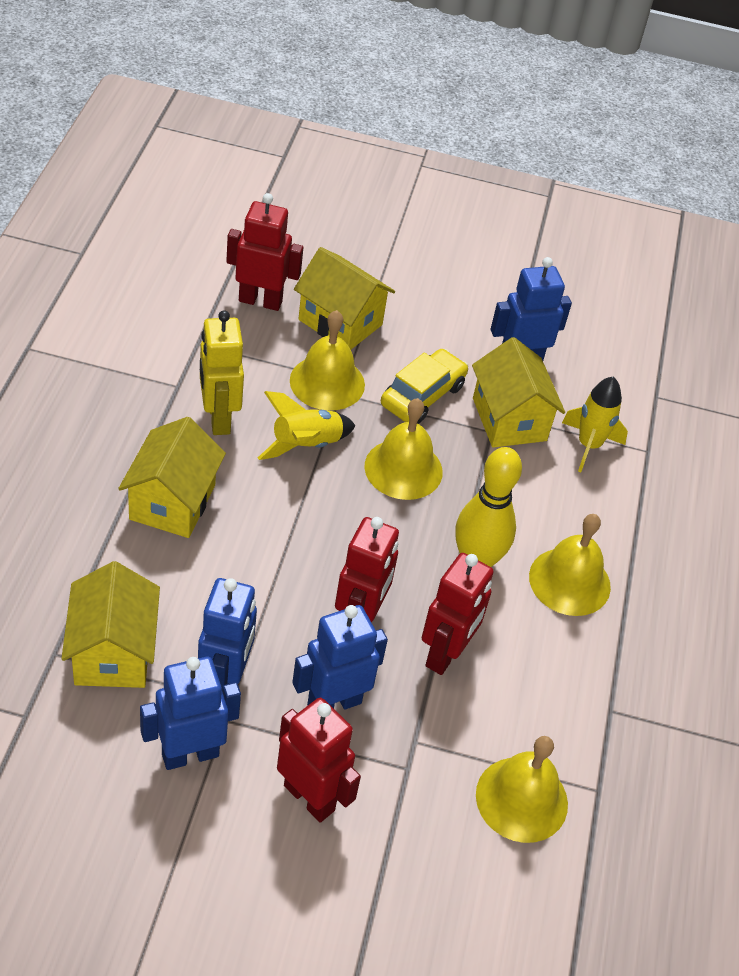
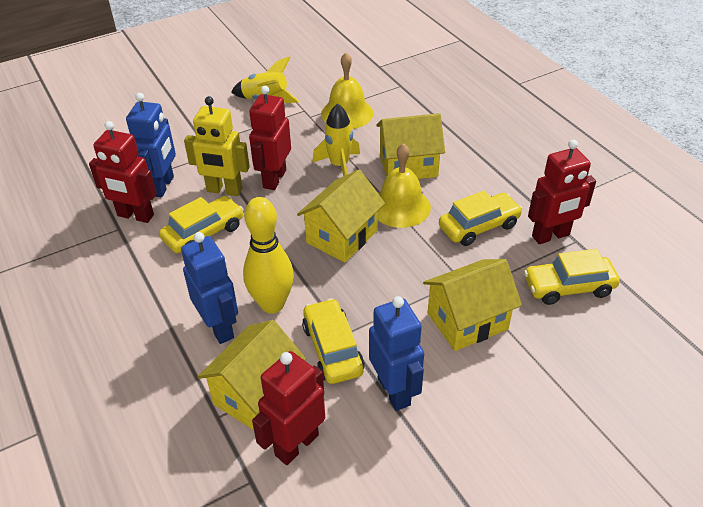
blue robot: [140,657,241,770] [198,578,257,691] [292,605,388,709] [491,257,572,361] = 4 -> [126,93,176,197] [181,232,238,344] [369,296,424,411] = 3
yellow bell: [290,310,365,410] [364,398,443,500] [476,736,568,843] [529,514,611,616] = 4 -> [321,53,374,129] [378,143,431,228] = 2
yellow car: [381,349,469,424] = 1 -> [159,196,244,253] [302,298,365,384] [439,191,523,246] [524,249,620,305] = 4

